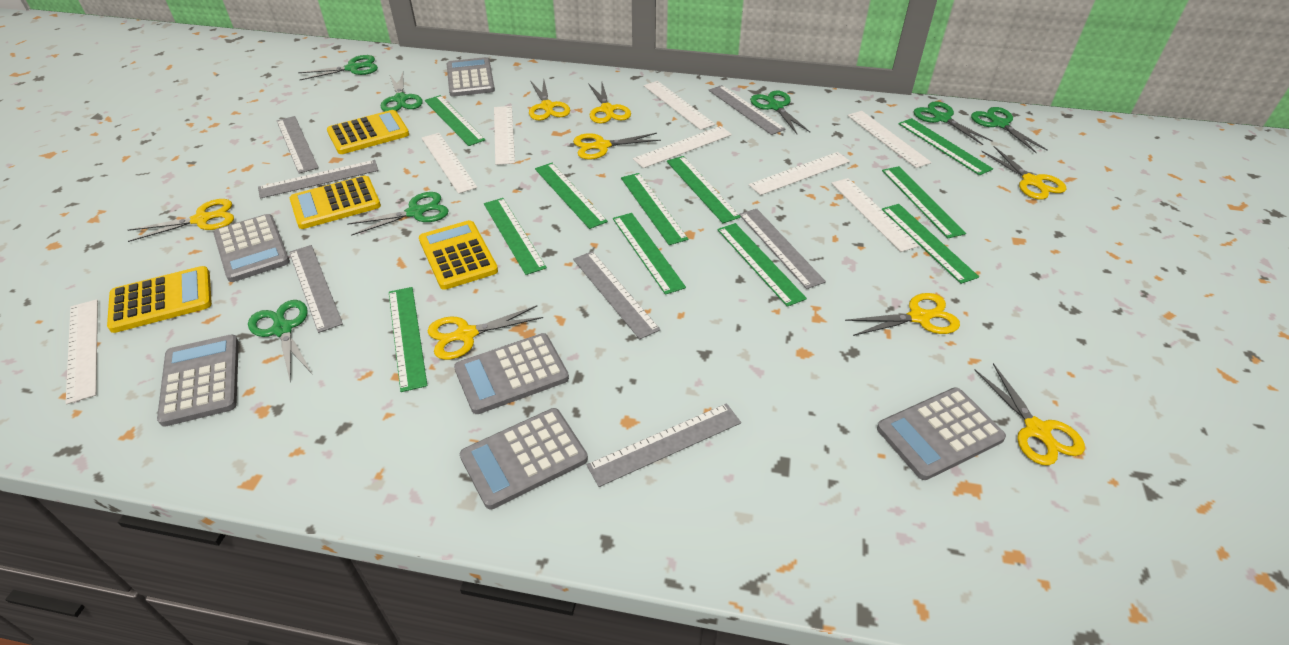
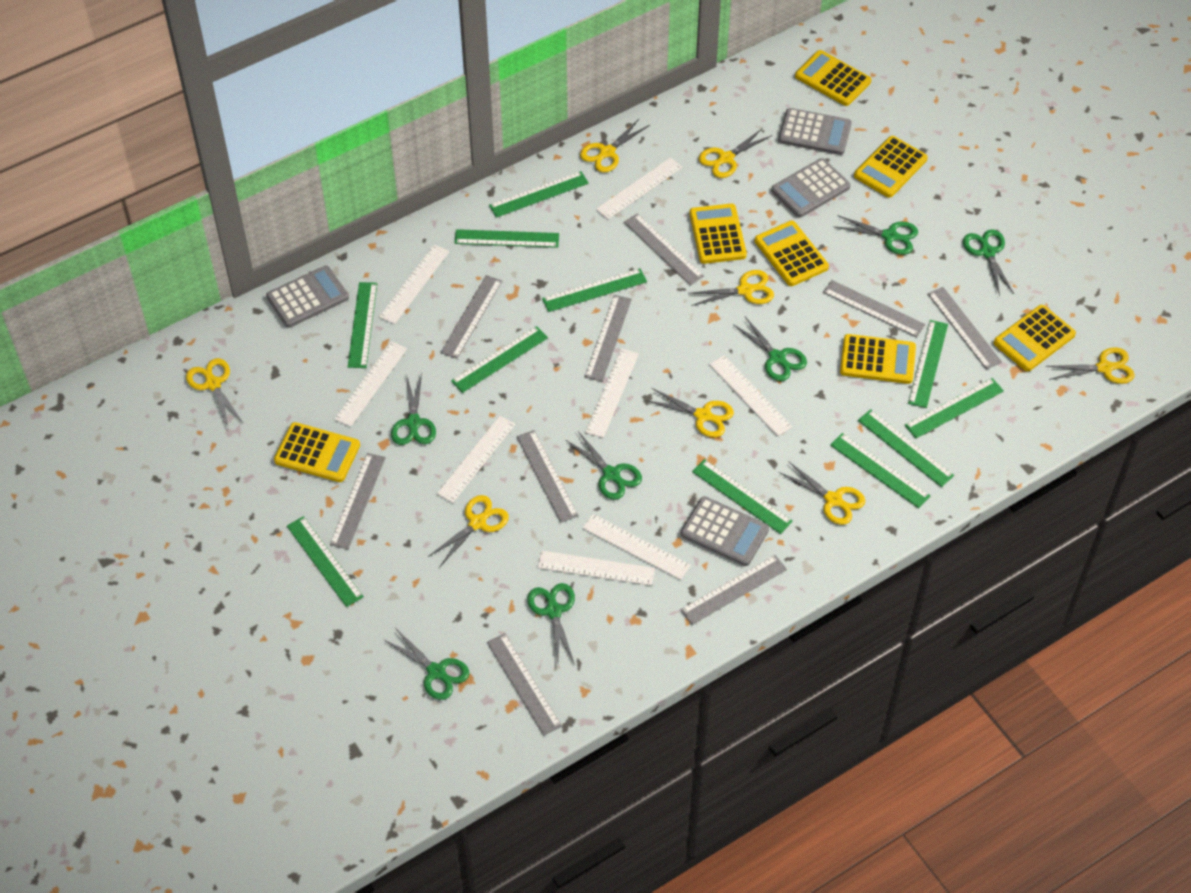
grey calculator: [157,335,239,427] [214,214,290,282] [447,57,495,97] [454,333,569,414] [460,408,588,509] [877,388,1006,480] = 6 -> [266,266,349,328] [680,496,769,566] [771,158,850,218] [778,108,852,155] = 4
grey ruler: [258,160,379,199] [277,116,319,174] [289,245,343,333] [573,251,660,339] [587,403,741,487] [709,85,786,135] [739,209,826,289] = 7 -> [330,453,386,549] [440,275,502,359] [487,633,562,735] [517,430,579,523] [585,295,632,382] [624,213,704,285] [681,555,787,625] [823,280,925,337] [928,287,1002,369] = 9
yellow calculator: [107,266,212,333] [290,176,381,229] [327,110,409,154] [419,220,498,290] = 4 -> [274,422,360,482] [690,204,747,264] [755,221,829,286] [795,50,871,106] [840,334,916,384] [854,136,928,198] [994,305,1076,371] = 7

